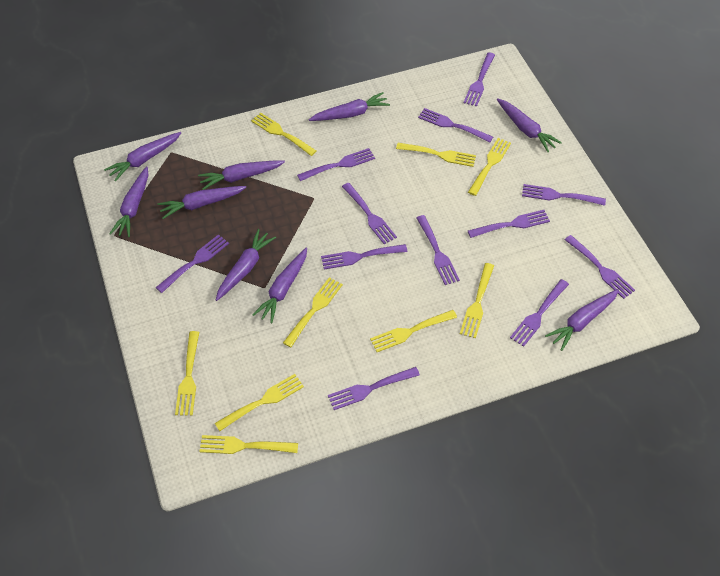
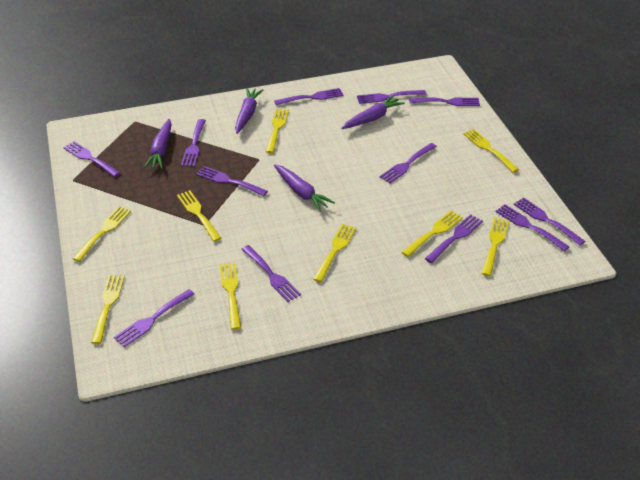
purple carrot: [104,132,181,182] [109,166,149,237] [158,186,246,219] [198,160,285,190] [216,229,276,301] [252,248,307,323] [309,92,390,121] [497,98,562,152] [545,289,619,351] = 9 -> [144,119,172,169] [235,88,263,134] [274,164,335,212] [342,95,405,129] = 4

